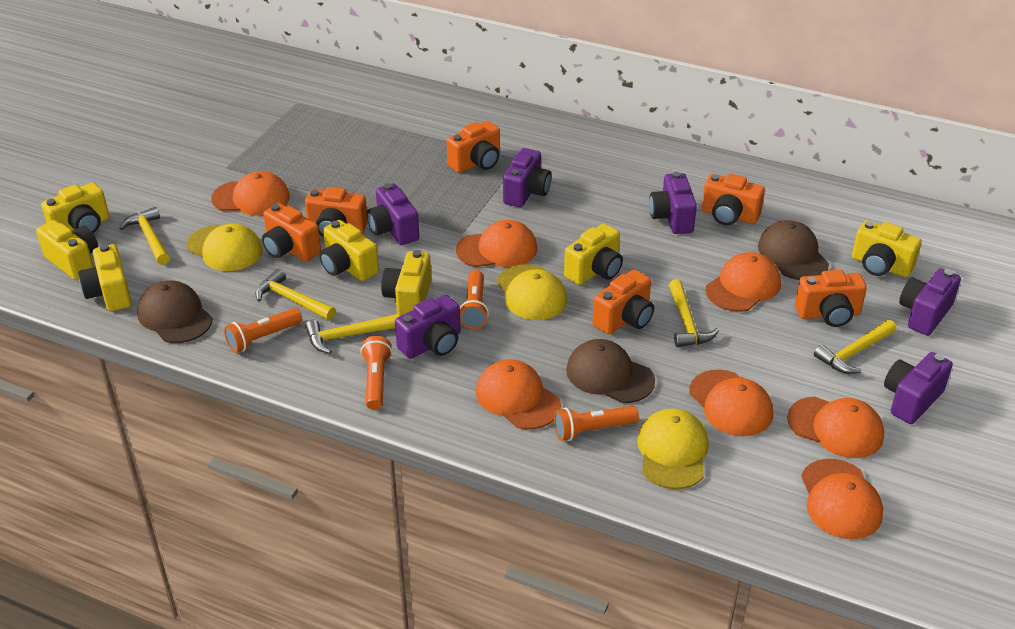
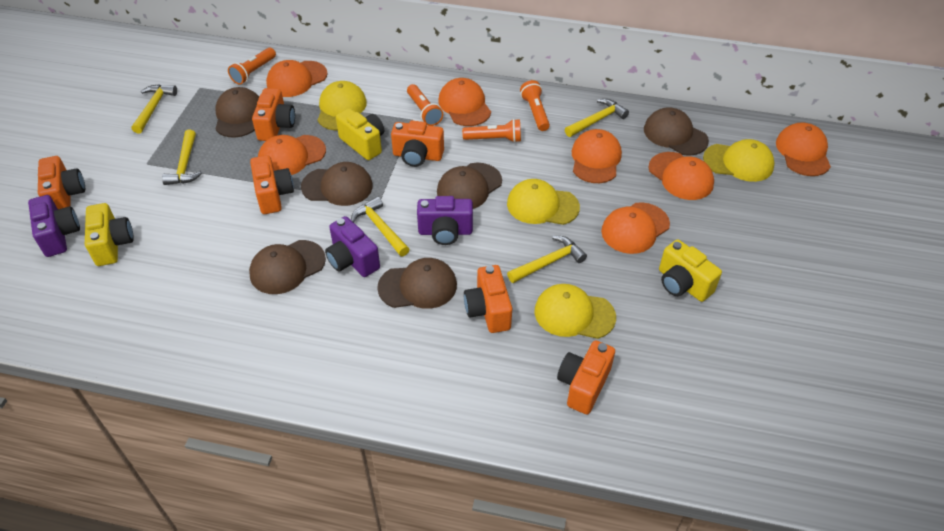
brown cap: [137,280,213,343] [566,339,655,403] [758,220,829,280] = 3 -> [215,87,259,138] [249,240,326,294] [301,162,373,206] [377,258,457,309] [437,163,502,209] [644,107,709,156] = 6
purple camera: [367,183,419,245] [395,294,461,359] [503,148,552,207] [649,172,697,234] [884,352,953,424] [899,269,961,335] = 6 -> [28,195,80,257] [325,216,380,277] [417,196,473,245] = 3
yellow camera: [36,220,98,280] [41,182,109,233] [78,244,132,311] [320,220,379,281] [381,250,431,316] [564,223,623,285] [852,220,922,277] = 7 -> [85,203,134,266] [336,108,384,160] [659,239,722,302] = 3
yellow cap: [187,224,263,271] [497,264,567,320] [637,409,709,489] = 3 -> [318,81,367,130] [507,179,580,225] [534,284,616,339] [703,139,775,182] = 4

